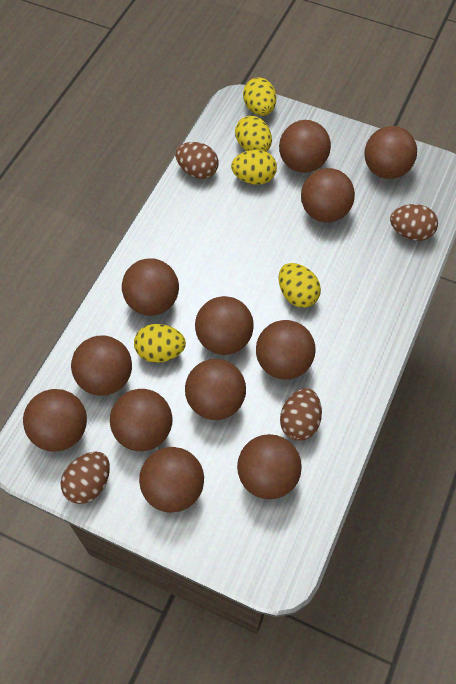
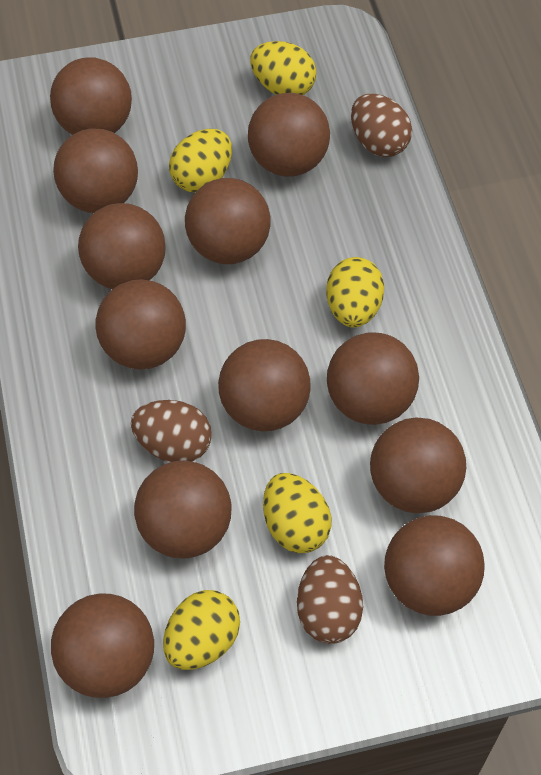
brown egg: [61,452,110,504] [175,142,219,179] [280,388,322,441] [390,204,438,241] = 4 -> [131,400,212,462] [297,555,363,644] [351,94,412,157] = 3

